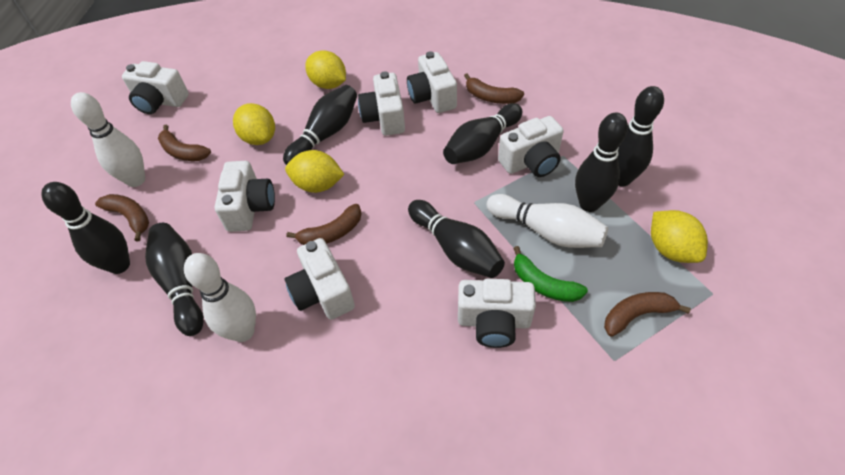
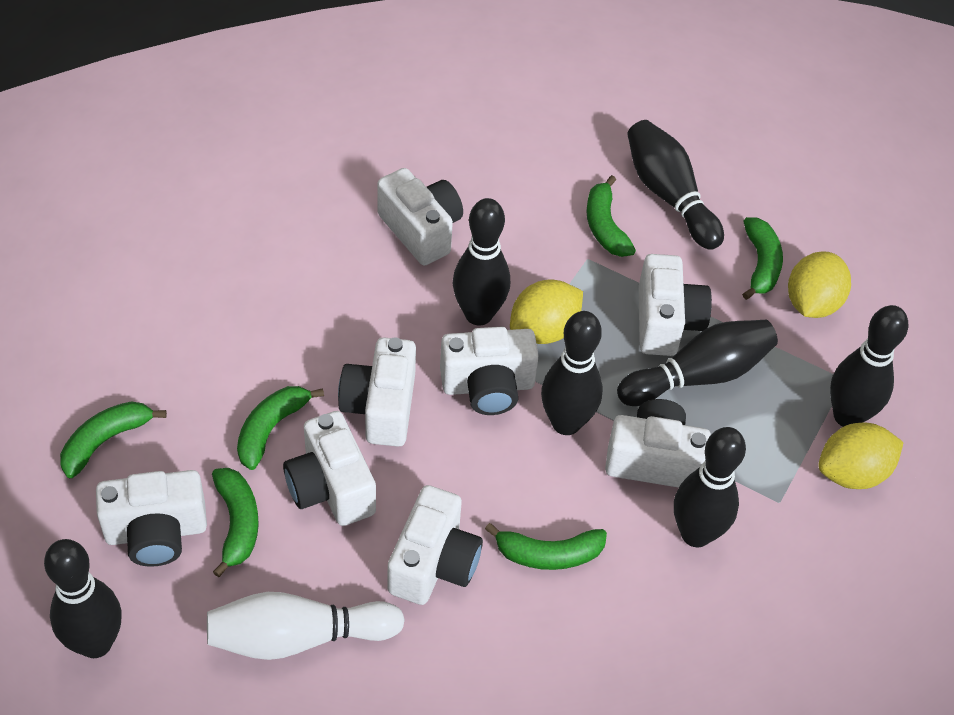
brown banana: [95,194,149,242] [158,125,211,161] [286,204,362,245] [464,73,524,104] [604,292,691,337] = 5 -> none = 0
green banana: [513,246,588,302] = 1 -> [60,401,167,478] [212,468,259,577] [237,386,324,470] [485,523,607,570] [586,175,636,257] [742,217,783,300] = 6
white bowling pin: [71,92,145,187] [184,253,256,342] [487,194,608,248] = 3 -> [207,592,405,660] = 1
white camera: [122,61,189,114] [215,161,275,232] [285,238,355,320] [358,71,405,136] [407,51,457,113] [458,279,536,348] [498,116,564,177] = 7 -> [96,470,207,567] [283,411,376,526] [338,337,416,447] [377,168,463,266] [388,485,483,605] [440,327,539,415] [605,399,711,488] [638,254,712,356] = 8
yellow lemon: [233,103,275,145] [285,150,345,193] [305,50,346,89] [651,210,708,263] = 4 -> [510,280,583,344] [788,251,851,318] [818,422,904,489] = 3

